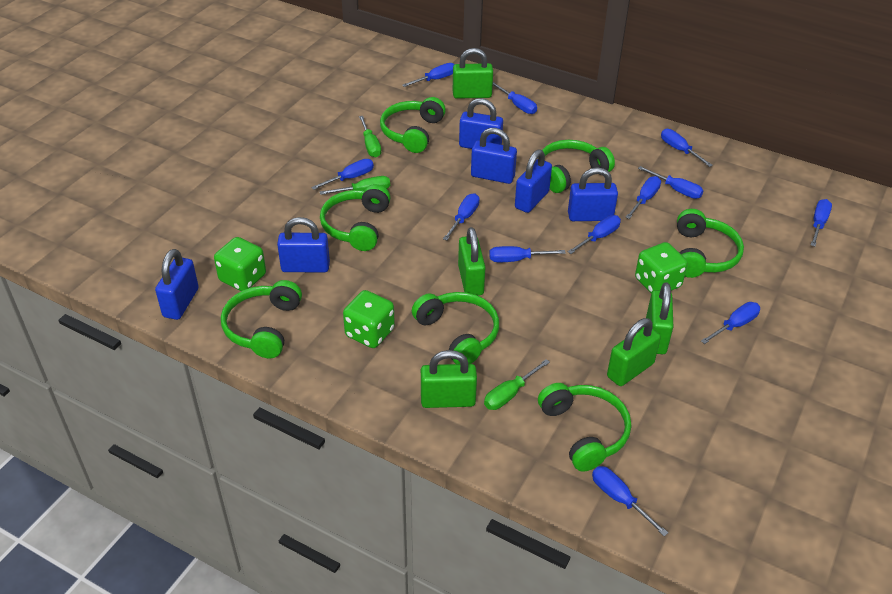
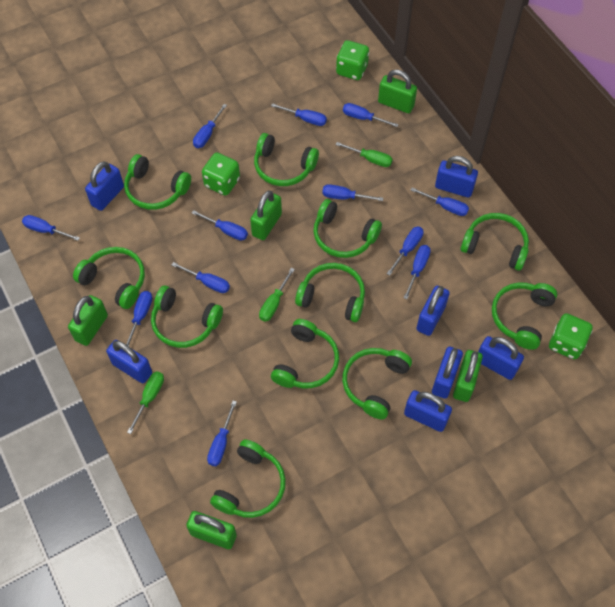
blue padlock: [155,249,199,320] [277,217,330,272] [459,98,503,149] [471,128,517,184] [515,149,552,213] [568,167,618,221] = 6 -> [85,161,124,211] [106,340,152,383] [404,390,452,432] [416,286,450,336] [432,347,463,399] [435,156,478,198] [478,336,524,380] = 7
green headphones: [221,280,302,358] [320,184,391,251] [380,97,446,153] [412,292,499,364] [538,383,631,472] [543,140,615,193] [677,209,744,278] = 7 -> [73,247,145,309] [124,154,191,210] [151,285,223,348] [210,439,286,518] [254,133,319,186] [271,319,339,388] [295,263,365,322] [313,199,382,258] [342,348,412,420] [461,213,529,271] [492,283,557,350] = 11

